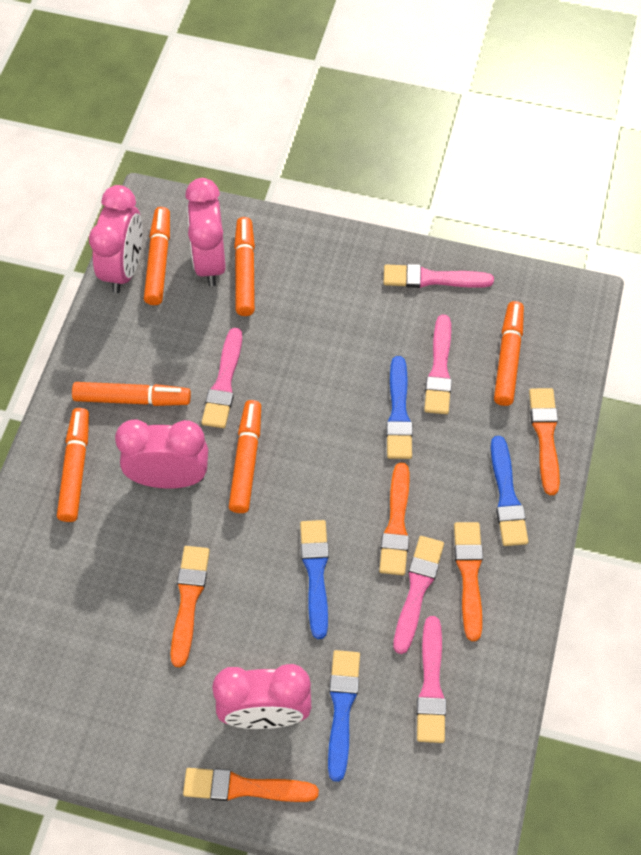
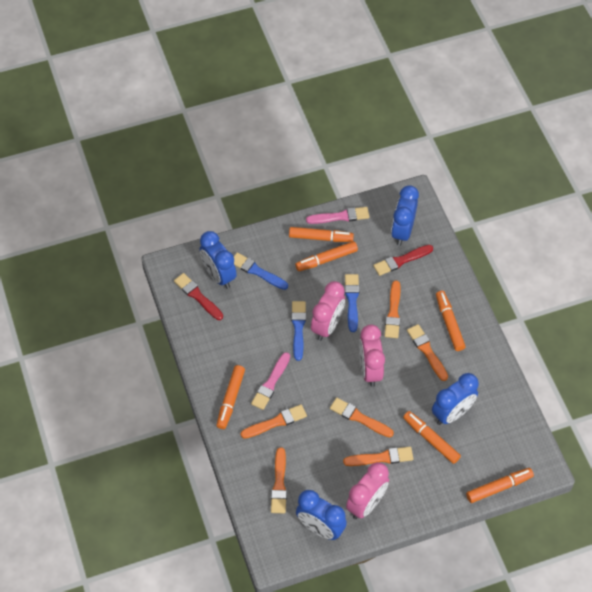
blue brush: [300,520,329,639] [328,650,360,782] [386,356,413,459] [490,436,528,546] = 4 -> [234,253,288,290] [291,301,306,361] [345,274,359,332] = 3
blue clock: none = 0 -> [200,231,237,289] [296,490,347,540] [391,185,419,246] [432,373,479,425] = 4
orange brush: [171,546,210,667] [183,768,319,802] [379,463,409,575] [454,522,483,641] [529,388,560,495] = 5 -> [241,404,307,439] [271,447,287,513] [330,398,394,438] [343,447,413,466] [384,281,400,338] [407,324,448,381] = 6
pink brush: [202,328,242,428] [384,264,494,288] [393,536,444,654] [417,616,446,743] [424,315,452,414] = 5 -> [251,352,290,410] [306,207,370,224] = 2
pink clock: [89,185,143,293] [115,419,208,489] [185,178,226,287] [212,664,311,729] = 4 -> [311,281,345,341] [346,462,389,519] [359,325,385,387] = 3
red brush: none = 0 -> [174,273,223,320] [373,245,433,276] = 2

